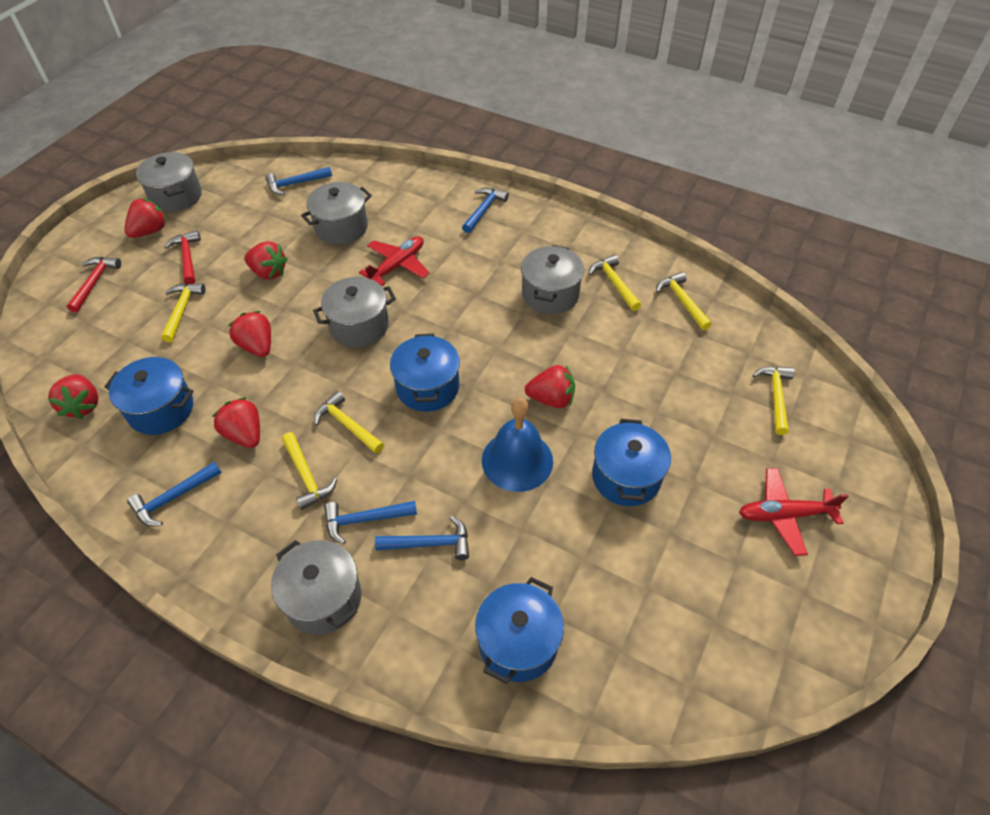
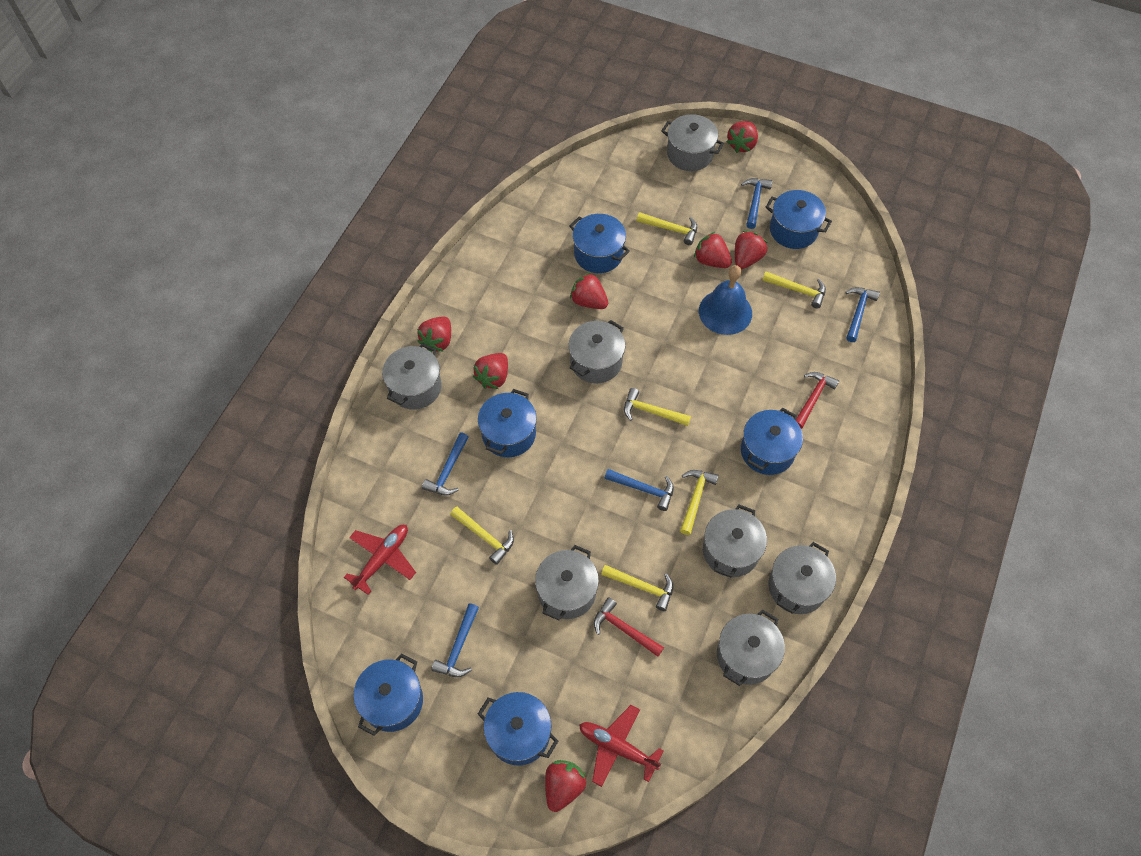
blue pot: [104,357,194,435] [390,333,460,412] [475,577,564,684] [592,419,671,506] = 4 -> [353,653,423,736] [478,389,537,457] [478,692,558,766] [569,214,630,273] [741,408,803,475] [765,190,832,249] = 6
grey pot: [136,152,202,212] [271,540,361,635] [301,182,372,245] [313,277,396,347] [521,245,584,314] = 5 -> [382,343,442,410] [535,545,599,620] [569,320,625,383] [661,114,724,171] [703,505,767,578] [717,609,785,686] [769,542,836,614] = 7
red strawberry: [48,374,98,419] [125,198,167,238] [212,397,260,448] [228,311,271,357] [244,241,288,280] [525,365,575,408] = 6 -> [417,317,451,352] [473,353,508,389] [545,760,587,812] [570,273,608,309] [694,232,732,268] [726,121,758,153] [735,231,768,269] = 7

